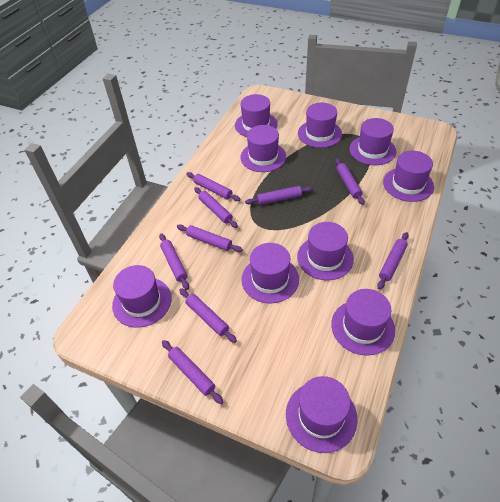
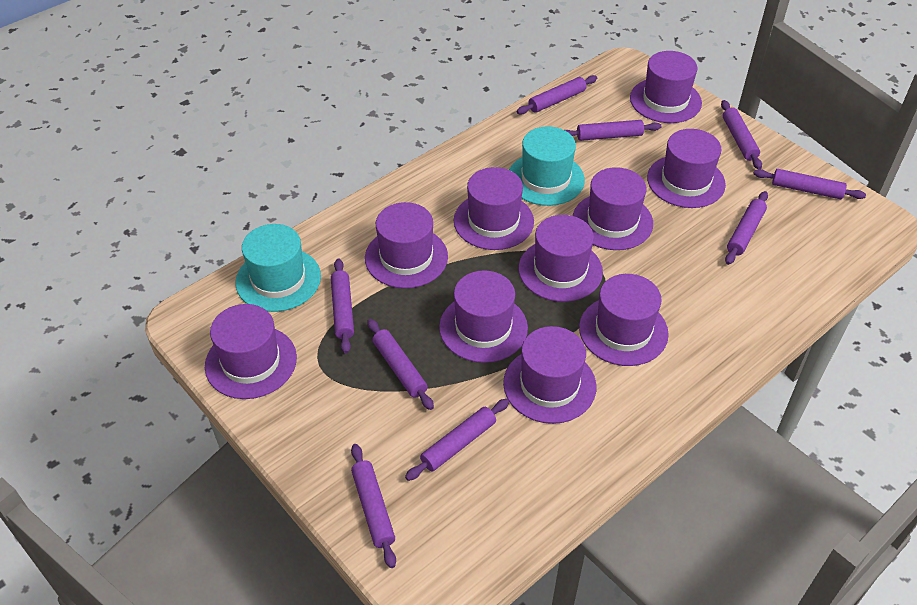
turquoise hat: none = 0 -> [236,224,321,312] [509,126,585,206] = 2

